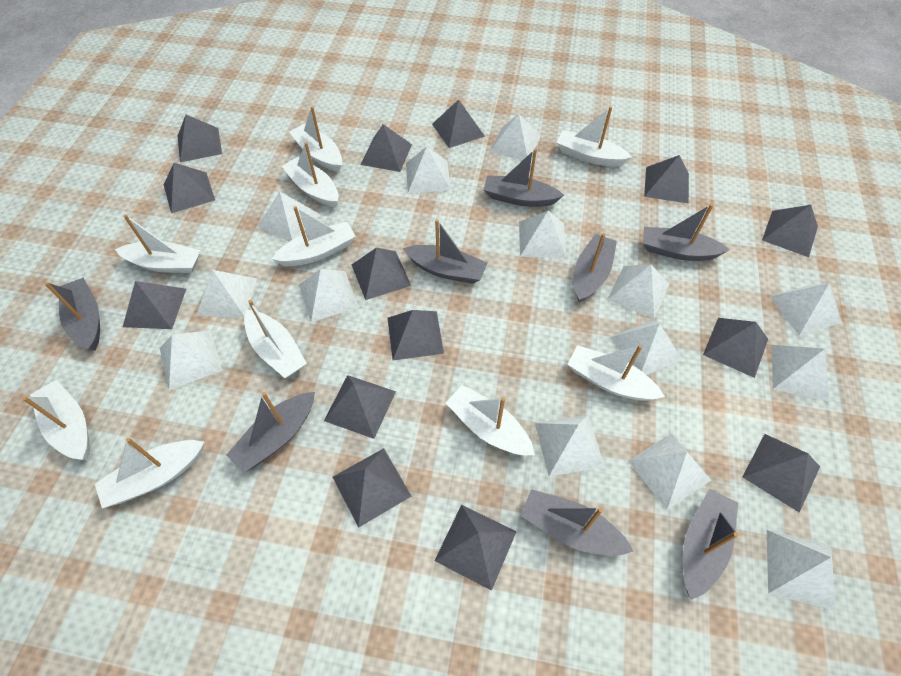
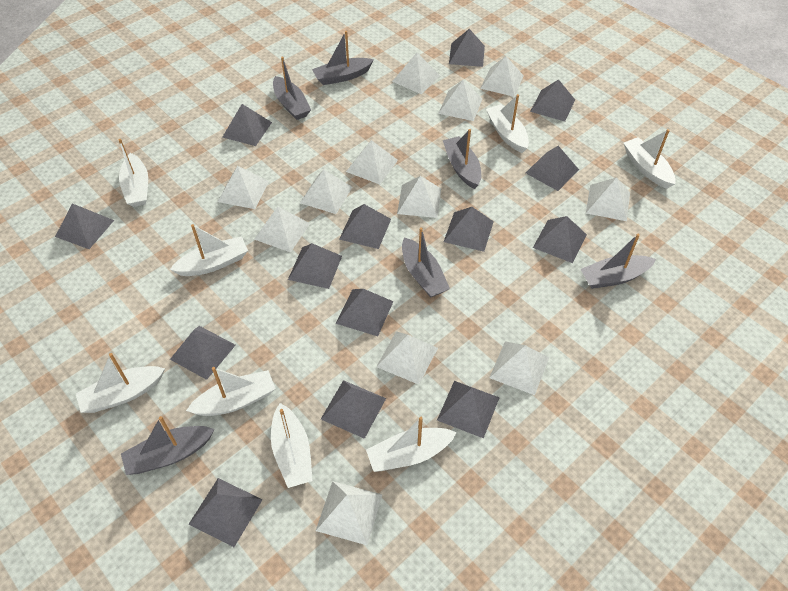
grey boat: [45,278,100,351] [226,392,315,473] [403,219,487,284] [484,149,564,207] [521,489,633,556] [574,233,617,302] [643,204,730,261] [683,489,739,600] = 8 -> [121,416,215,475] [273,57,311,120] [312,31,374,85] [402,227,450,298] [443,129,481,189] [580,234,656,289] = 6
white boat: [22,380,90,460] [95,438,204,508] [115,214,201,273] [244,300,307,378] [272,206,356,266] [281,142,338,207] [290,106,342,172] [446,385,535,456] [556,106,632,166] [567,345,665,401] = 10 -> [76,353,165,413] [119,139,148,207] [170,224,248,276] [186,367,275,416] [271,403,313,488] [366,417,457,472] [486,94,529,153] [624,129,676,189] = 8
white pyramid: [160,330,222,390] [196,270,257,318] [258,191,321,242] [299,269,359,322] [406,147,451,193] [489,114,541,161] [519,211,567,258] [535,415,605,476] [607,264,669,319] [610,320,682,375] [628,433,711,510] [767,530,836,611] [770,283,842,336] [772,345,829,402] = 14 -> [218,166,269,209] [254,207,310,252] [300,170,352,214] [316,481,382,545] [346,140,398,184] [376,331,438,385] [392,53,440,94] [397,176,441,218] [438,80,483,121] [480,56,524,97] [489,341,549,395] [586,177,630,221] = 12

